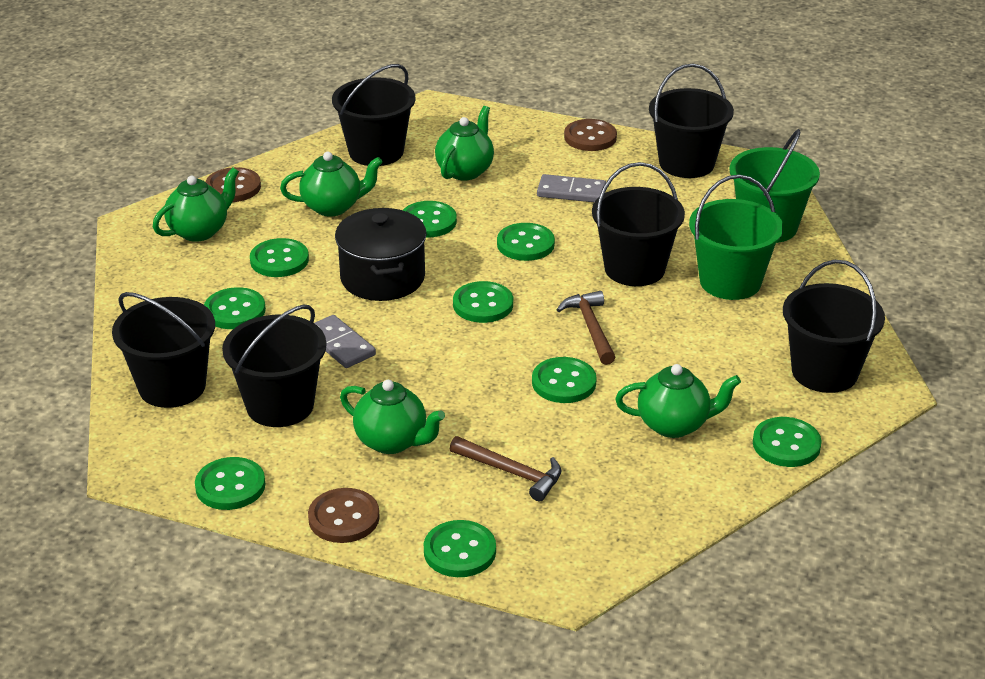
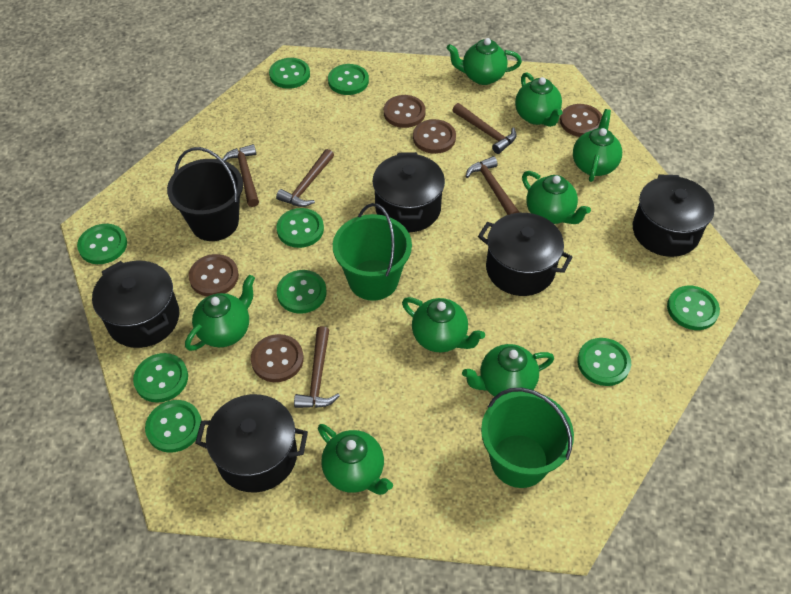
black bucket: [112,292,215,408] [222,305,327,427] [332,64,416,166] [592,162,685,286] [649,64,734,178] [783,260,885,393] = 6 -> [167,147,243,241] = 1
black pot: [335,208,427,301] = 1 -> [92,261,179,348] [195,394,308,492] [373,152,445,232] [478,213,572,296] [633,175,715,257] = 5
brown button: [205,167,261,202] [308,488,380,543] [564,119,617,151] = 3 -> [189,254,239,297] [251,334,304,382] [384,95,426,128] [413,119,456,154] [560,104,602,137] = 5
brown hammer: [450,436,561,501] [557,291,616,365] = 2 -> [222,144,259,207] [276,149,334,207] [294,326,340,408] [452,103,517,154] [465,156,520,215] = 5
green teapot: [153,167,239,242] [280,152,383,216] [340,380,445,454] [435,106,494,181] [615,364,741,438] = 5 -> [185,275,255,351] [318,424,393,495] [402,297,485,352] [447,38,522,85] [462,344,554,398] [515,72,563,127] [522,171,591,224] [573,109,622,182] = 8
grey domino: [314,315,376,368] [537,174,606,202] = 2 -> none = 0

